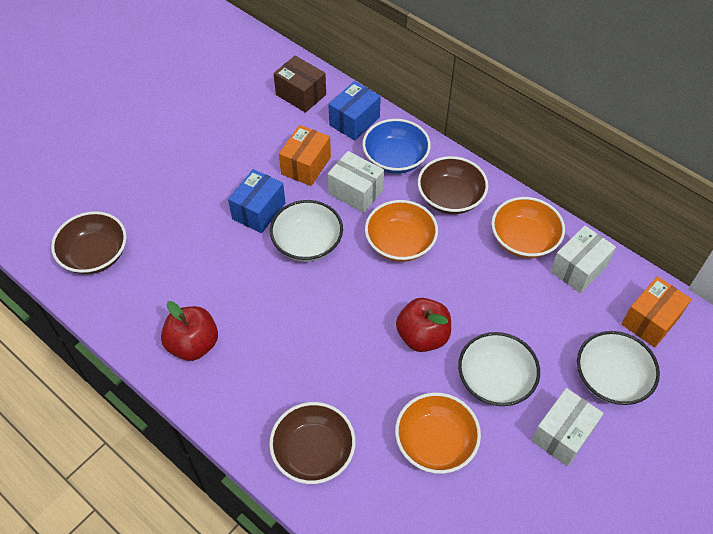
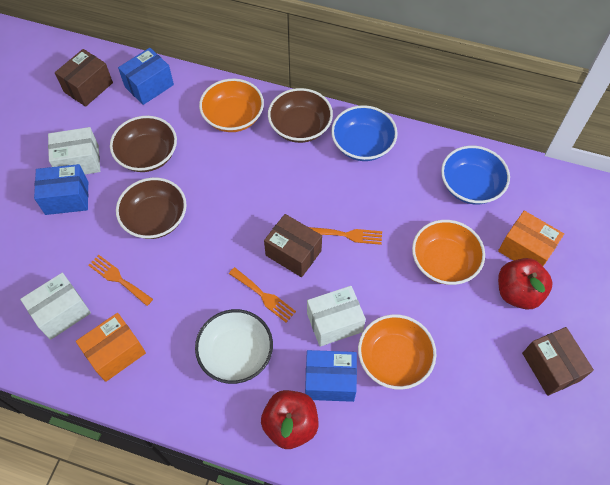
blue bowl: [362,119,431,174] = 1 -> [331,105,398,161] [441,146,510,204] = 2
blue box: [228,169,286,233] [328,81,381,141] = 2 -> [34,164,88,215] [118,48,174,105] [305,350,357,402] = 3
brown box: [273,56,326,113] = 1 -> [55,49,113,107] [264,214,322,277] [522,327,594,396] = 3
orange fork: none = 0 -> [88,255,153,306] [229,267,296,323] [309,227,382,245] = 3
white bowl: [270,200,343,262] [458,332,540,406] [577,331,660,405] = 3 -> [195,309,273,384] = 1

